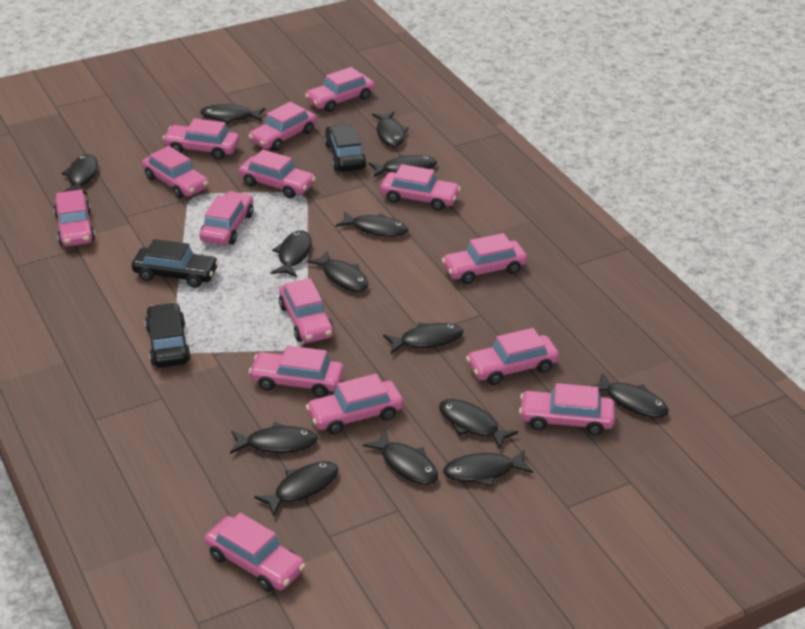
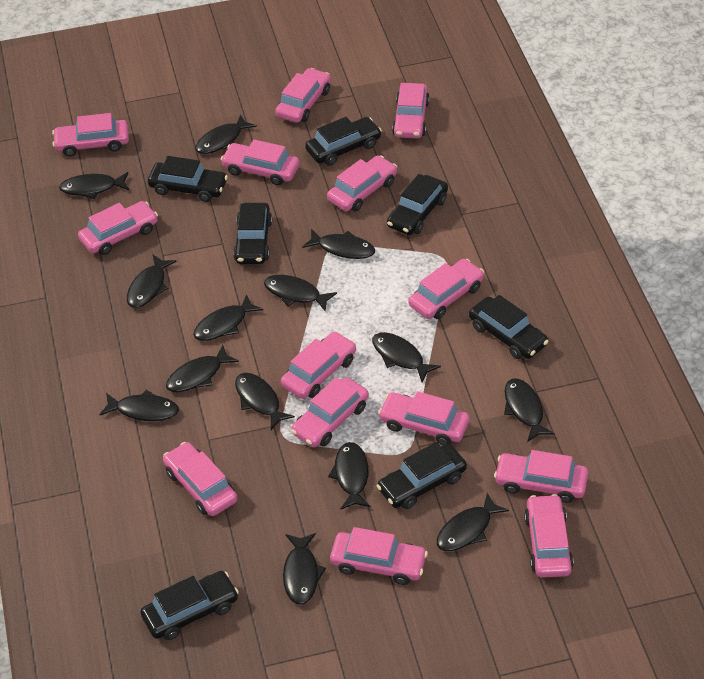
black car: [132,239,219,288] [145,302,191,368] [324,124,367,172] = 3 -> [141,571,239,640] [148,156,228,202] [233,203,272,264] [305,117,382,166] [377,442,467,509] [387,174,448,235] [469,295,549,359] = 7
pink car: [54,189,95,247] [142,146,208,198] [162,118,240,159] [199,191,253,245] [205,513,305,592] [239,150,316,198] [248,102,317,151] [249,345,344,397] [279,278,334,343] [305,67,375,112] [306,374,403,434] [380,164,461,211] [442,233,527,284] [466,328,559,385] [519,383,615,436] = 15 -> [52,113,129,157] [78,201,158,255] [163,442,237,516] [220,140,300,186] [275,68,331,123] [281,331,356,399] [291,377,369,447] [327,155,397,212] [330,527,428,585] [378,391,470,445] [392,83,430,138] [408,259,484,319] [494,450,588,503] [524,494,574,578] = 14

